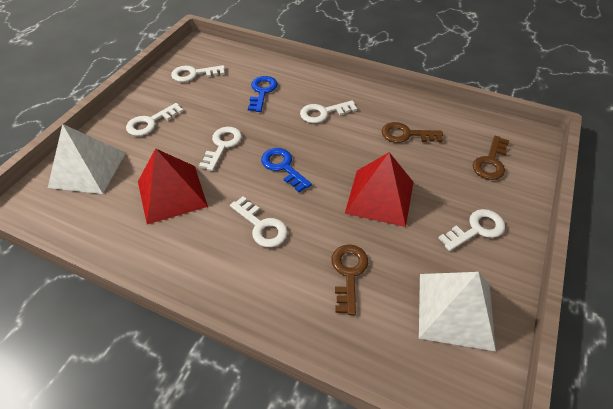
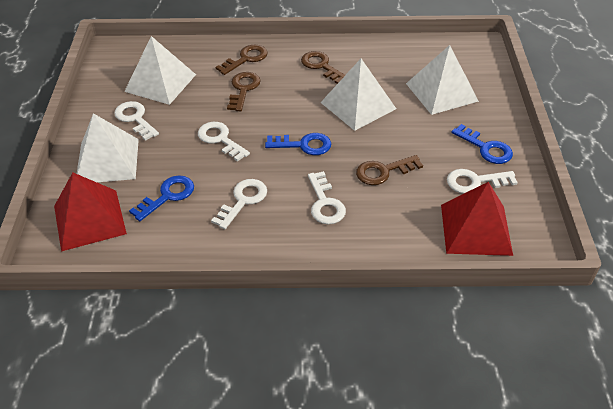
blue key: [248,76,278,112] [261,148,312,192] = 2 -> [129,175,194,221] [265,133,331,155] [451,124,513,164] = 3
brown key: [332,244,368,315] [382,122,443,143] [473,136,509,180] = 3 -> [216,45,268,75] [227,72,261,111] [301,51,345,84] [356,155,423,185] = 4
white key: [126,103,183,136] [171,65,225,82] [199,127,242,171] [230,196,288,247] [300,100,357,123] [439,209,505,251] = 6 -> [114,101,159,141] [198,122,250,162] [211,179,267,229] [308,171,346,224] [447,169,518,194] = 5
white pyramid: [48,124,126,194] [419,272,496,351] = 2 -> [77,113,139,182] [124,36,196,105] [320,59,396,131] [406,45,479,115] = 4

